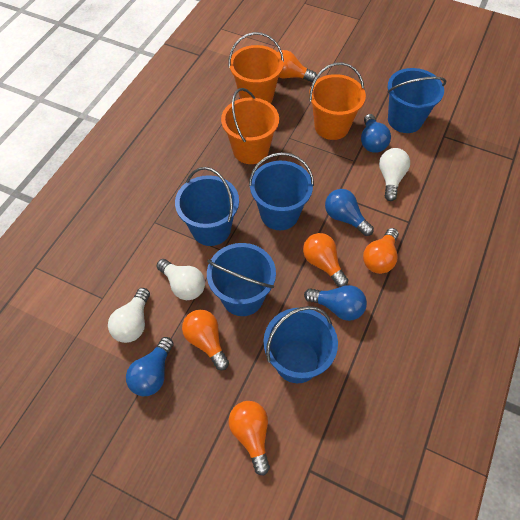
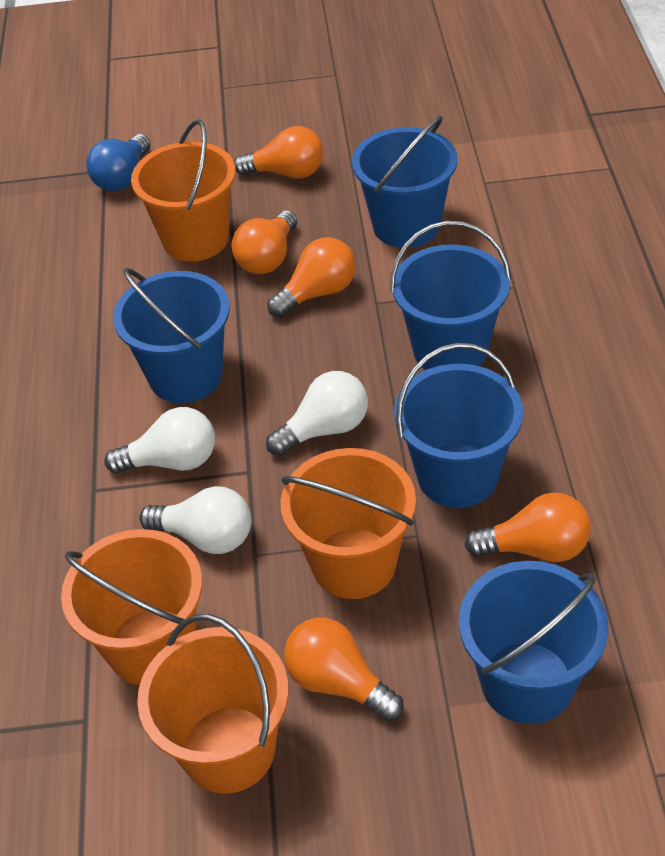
blue light bulb: [126,337,174,396] [304,285,367,321] [325,189,374,236] [361,114,391,153] = 4 -> [86,134,151,191] = 1
orange bucket: [221,88,279,164] [228,32,284,104] [309,62,366,140] = 3 -> [61,529,202,685] [131,119,236,261] [137,614,289,794] [281,448,416,599] = 4

